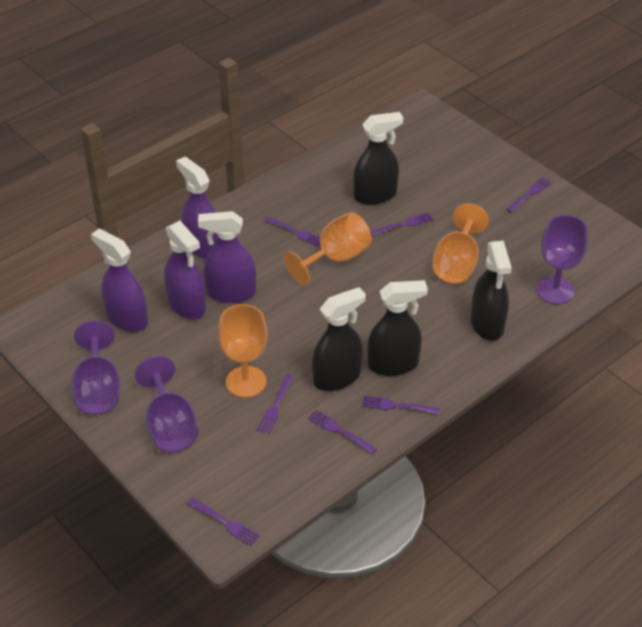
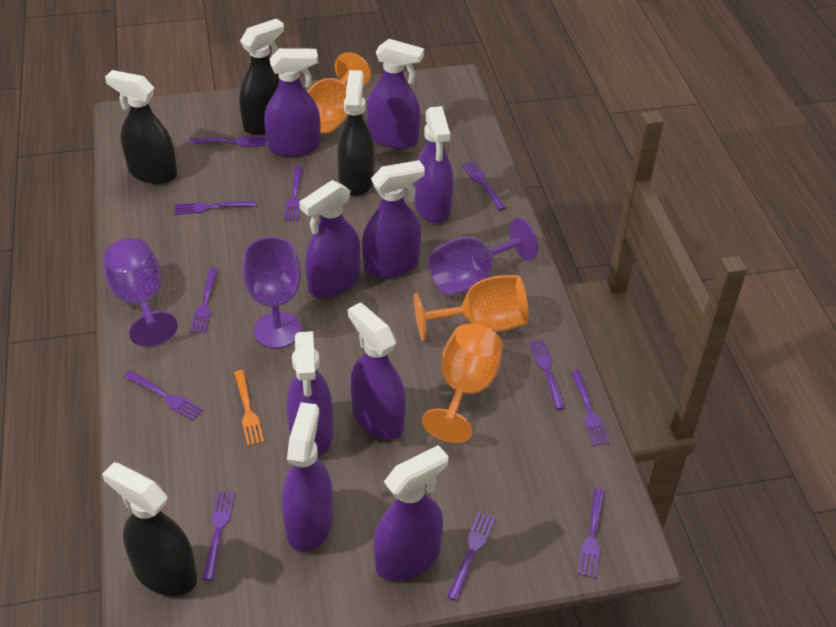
orange fork: none = 0 -> [234,370,264,446] = 1
purple fork: [187,498,260,546] [257,374,294,434] [264,216,320,247] [308,410,377,454] [362,395,440,415] [371,213,434,236] [506,177,551,212] = 7 -> [124,370,203,421] [175,201,255,214] [190,137,266,146] [190,268,218,333] [202,491,235,581] [284,167,303,221] [447,512,495,601] [461,161,506,211] [529,339,565,410] [571,370,609,446] [578,488,605,578] = 11
purple spray bottle: [91,229,148,332] [164,221,206,319] [176,157,218,259] [198,211,256,303] = 4 -> [264,48,320,157] [282,402,333,552] [286,331,333,458] [299,180,361,298] [348,303,406,440] [362,160,425,278] [367,39,424,148] [373,445,449,581] [414,106,453,223] = 9

